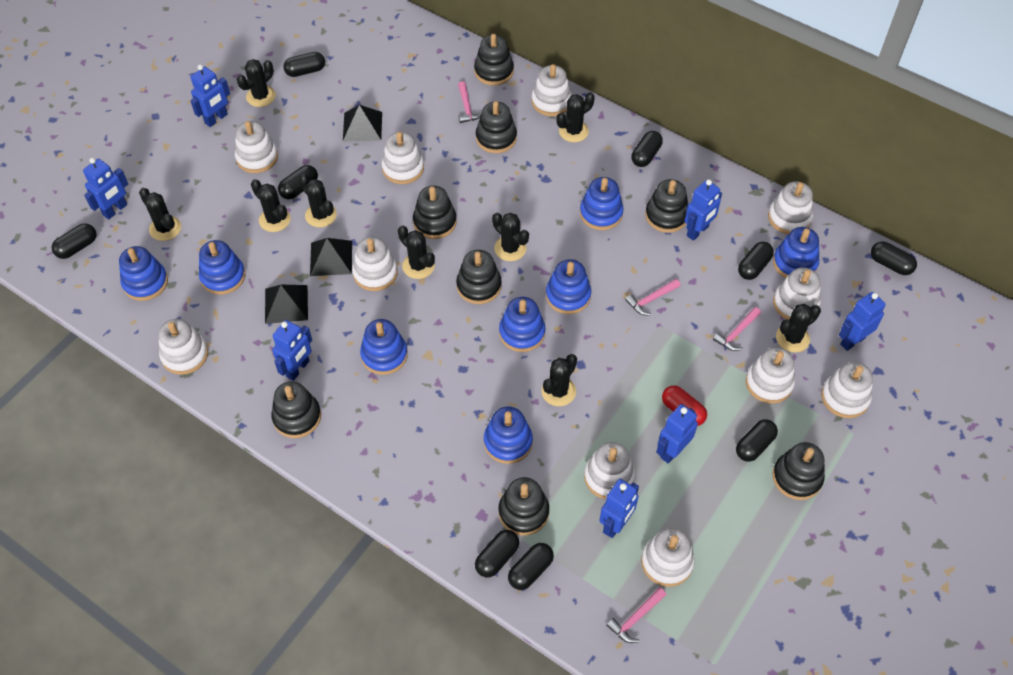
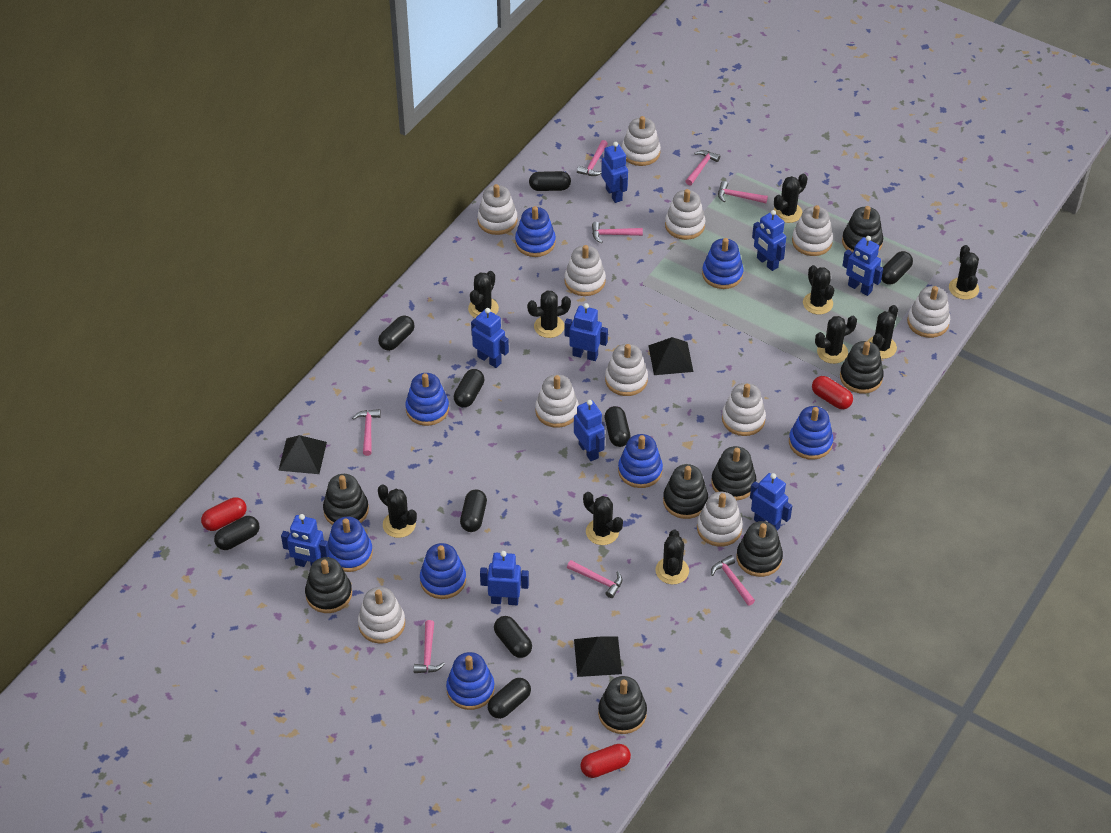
black cactus: [139,188,181,241] [237,59,276,107] [251,179,291,232] [299,174,337,227] [398,225,435,279] [492,213,529,261] [541,354,577,406] [557,92,595,142] [776,304,821,352] = 9 -> [378,484,417,538] [468,271,499,318] [527,291,571,338] [583,492,623,545] [655,530,689,584] [774,174,808,223] [803,265,834,315] [815,316,857,364] [868,305,898,359] [949,245,979,299] = 10
blue robot: [83,158,128,220] [190,65,230,127] [272,320,312,381] [599,479,639,538] [656,404,698,464] [685,179,722,241] [839,292,886,351] = 7 -> [281,514,330,567] [471,308,509,368] [480,551,529,605] [565,303,608,361] [574,400,605,461] [601,142,628,203] [750,473,792,531] [752,210,786,271] [842,236,883,296] = 9
pink hammer: [458,81,482,123] [606,587,666,643] [625,279,681,316] [713,307,761,351] = 4 -> [352,409,381,456] [414,620,445,673] [567,560,622,598] [577,140,608,176] [592,222,643,243] [686,150,720,186] [711,555,755,606] [718,181,768,203] = 8
red capsule: [662,385,707,426] = 1 -> [201,497,247,531] [581,744,631,778] [812,376,853,409] = 3

